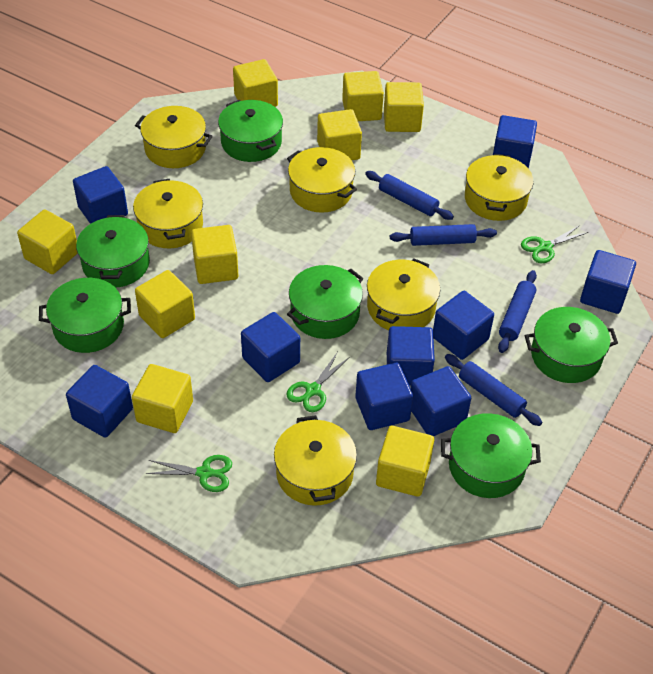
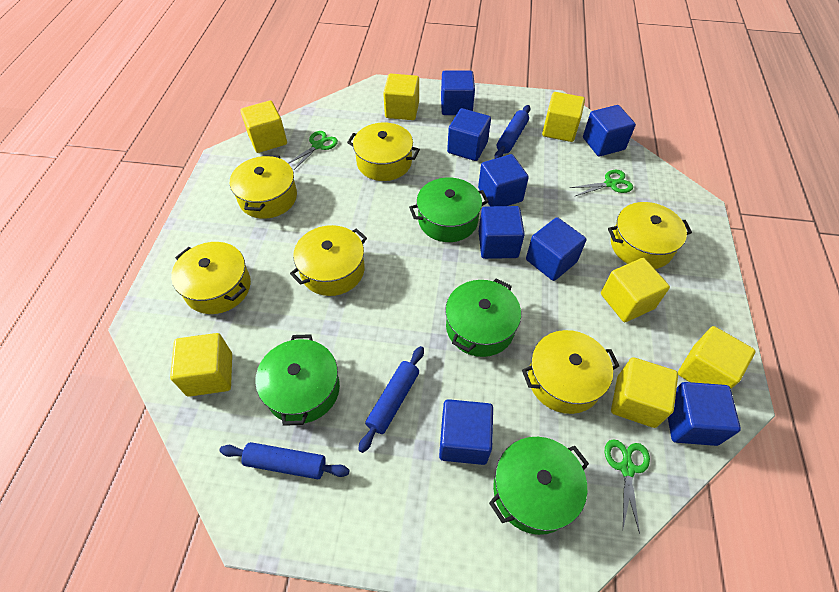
blue cube: [66,365,133,438] [73,166,128,224] [241,312,300,382] [355,363,413,430] [387,326,435,386] [410,366,471,436] [433,291,494,360] [493,115,537,168] [580,250,636,314] = 9 -> [439,399,493,465] [441,71,475,115] [447,108,491,161] [478,154,529,206] [479,206,525,259] [526,217,586,281] [583,105,636,157] [668,382,741,446] = 8
blue rolling pin: [365,171,454,220] [390,224,497,246] [445,354,542,426] [498,270,537,353] = 4 -> [219,442,350,479] [358,346,424,453] [495,105,530,159] = 3
green pot: [39,278,131,353] [76,215,150,288] [218,100,283,162] [287,265,363,339] [441,413,541,498] [525,307,618,383] = 6 -> [255,334,340,426] [409,178,489,242] [445,278,521,357] [489,437,589,535] = 4
yellow cube: [17,209,78,274] [132,364,193,433] [135,270,195,338] [191,225,238,284] [233,59,278,107] [317,109,362,160] [342,71,384,121] [376,426,434,497] [384,82,424,132] = 9 -> [170,333,232,397] [240,100,287,153] [383,73,419,120] [542,92,585,142] [601,258,670,322] [611,357,678,428] [678,326,756,389] = 7

